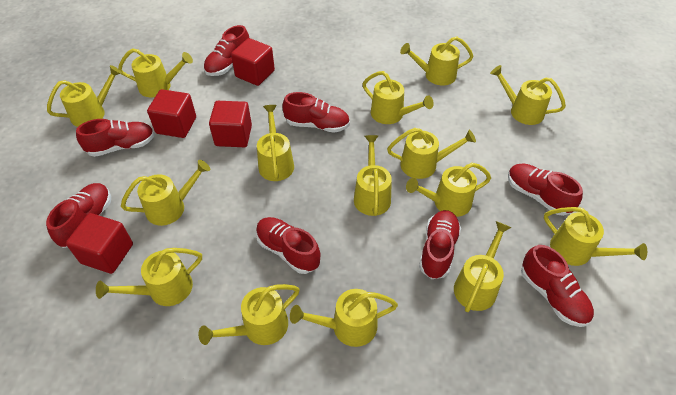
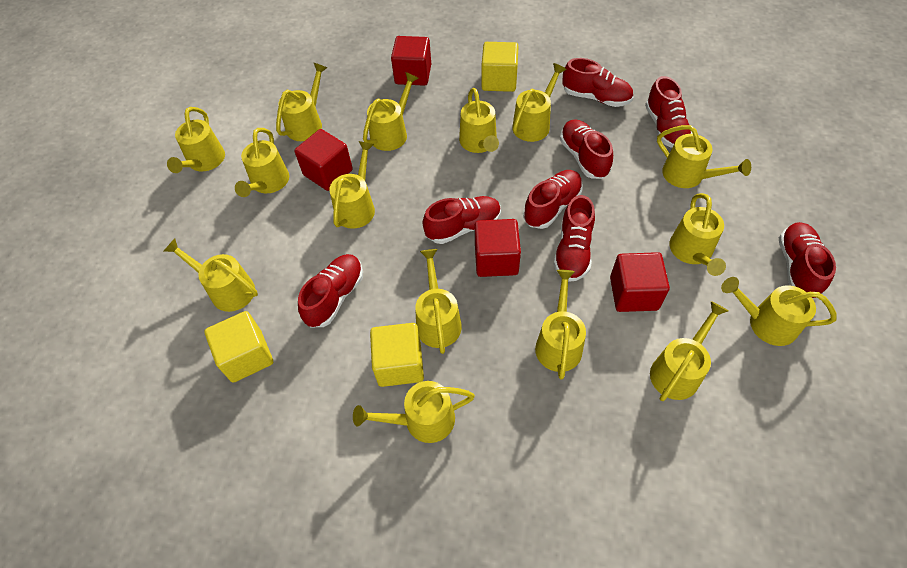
yellow cube: none = 0 -> [204,311,273,383] [370,323,424,387] [481,42,519,92] = 3

